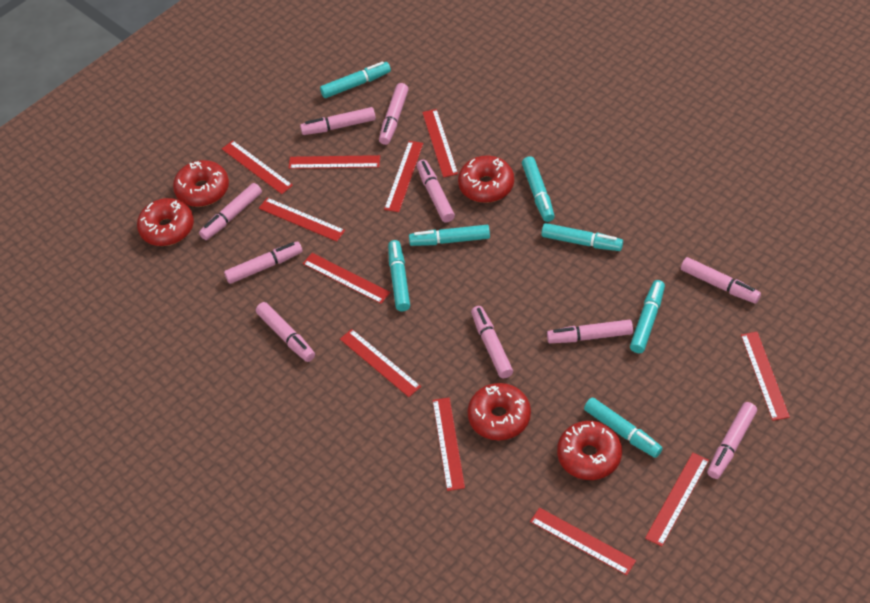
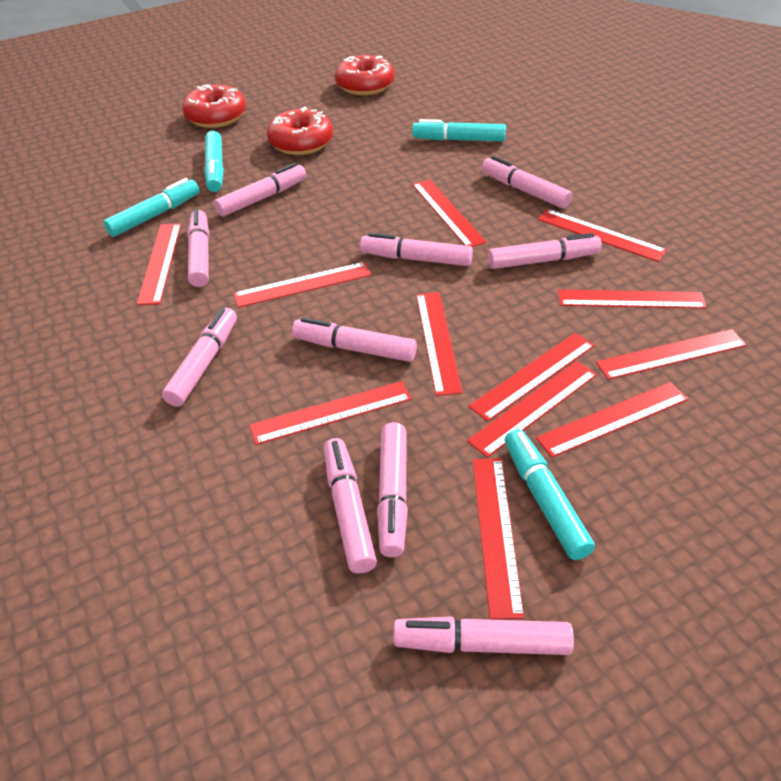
red donut: [137,198,194,246] [173,160,229,207] [458,156,514,203] [467,383,531,441] [557,421,622,480] = 5 -> [182,85,246,128] [267,107,333,155] [335,55,394,95] = 3
red ruler: [222,140,293,194] [259,198,345,242] [289,155,380,169] [303,253,390,304] [340,329,421,397] [384,141,423,212] [422,109,458,178] [432,397,465,491] [530,507,636,575] [645,453,709,547] [741,332,790,421] = 11 -> [137,223,181,305] [233,262,371,308] [249,381,412,445] [412,179,487,247] [416,292,463,396] [467,361,597,458] [469,333,595,422] [473,458,524,620] [536,382,688,458] [538,209,667,262] [558,289,707,309] [596,329,746,380] = 12
turquoise marker: [320,61,391,98] [388,240,410,311] [409,225,490,246] [522,156,555,222] [541,223,623,251] [584,397,663,458] [630,280,665,353] = 7 -> [103,178,199,237] [204,131,224,192] [412,119,506,141] [505,429,595,560] = 4

